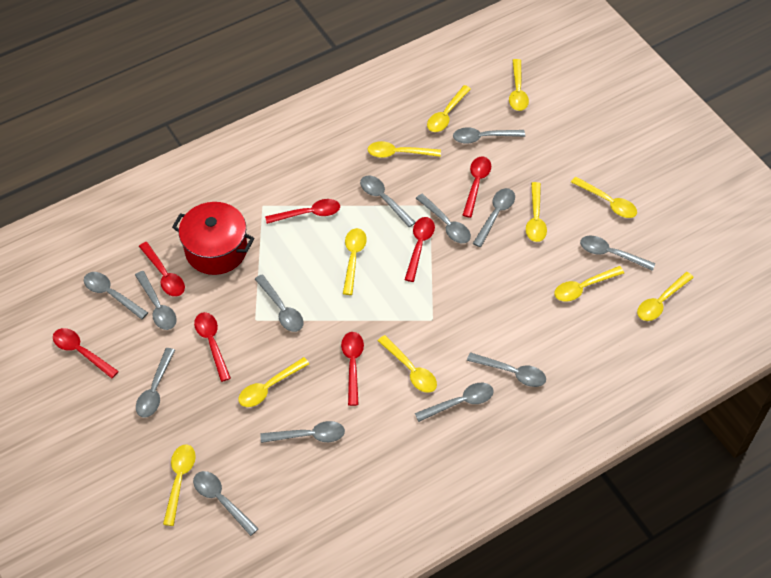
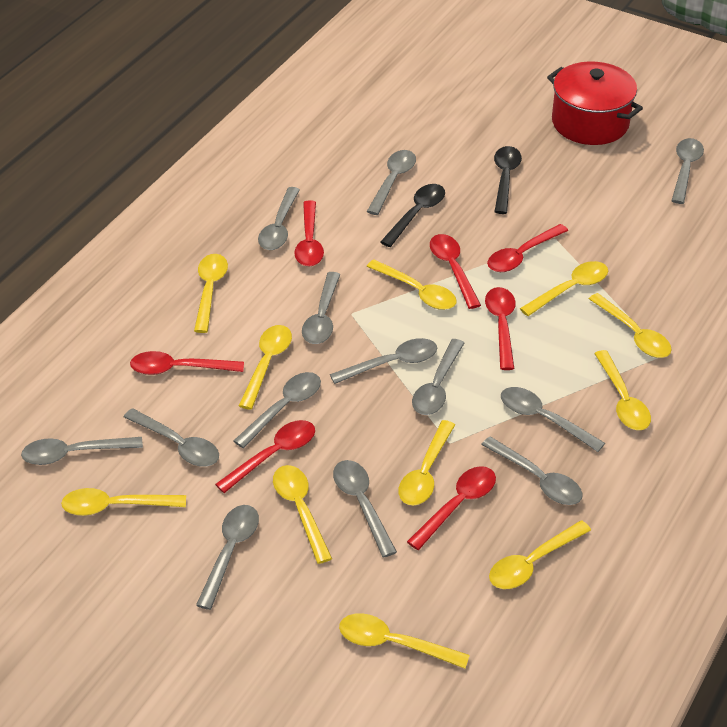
black spoon: none = 0 -> [380,184,445,247] [494,146,522,214] = 2

